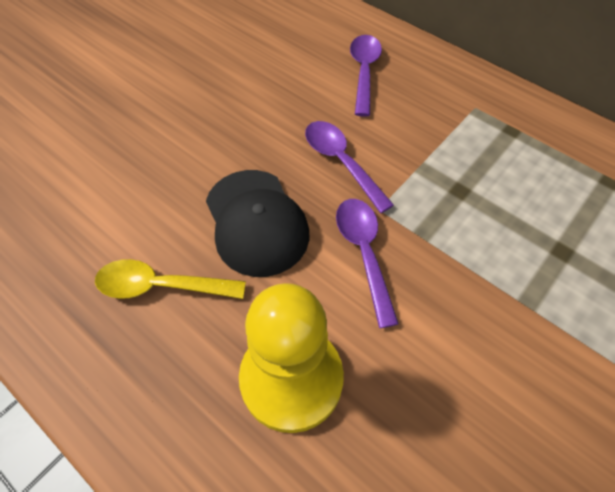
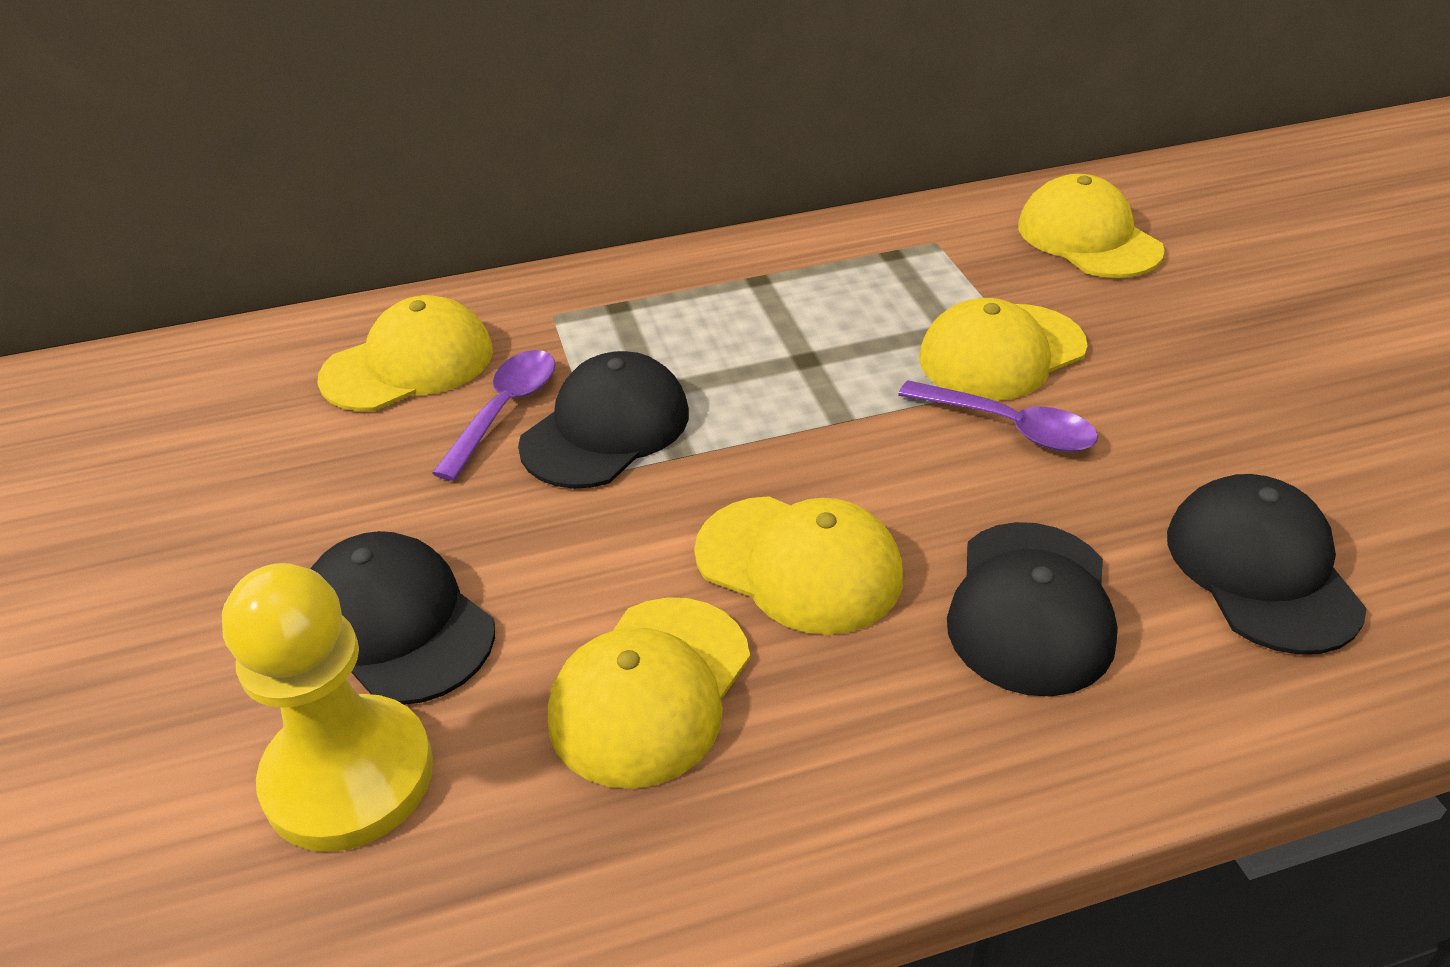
black cap: [206,170,309,277] = 1 -> [310,531,495,705] [518,351,689,488] [947,522,1118,697] [1167,474,1367,655] = 4
purple spoon: [305,121,394,213] [336,199,399,328] [350,35,382,117] = 3 -> [432,350,555,481] [898,380,1098,452] = 2
yellow cap: none = 0 -> [317,295,493,411] [548,597,750,789] [694,496,903,635] [919,298,1088,401] [1018,174,1165,278] = 5
yellow spoon: [95,259,246,299] = 1 -> none = 0

